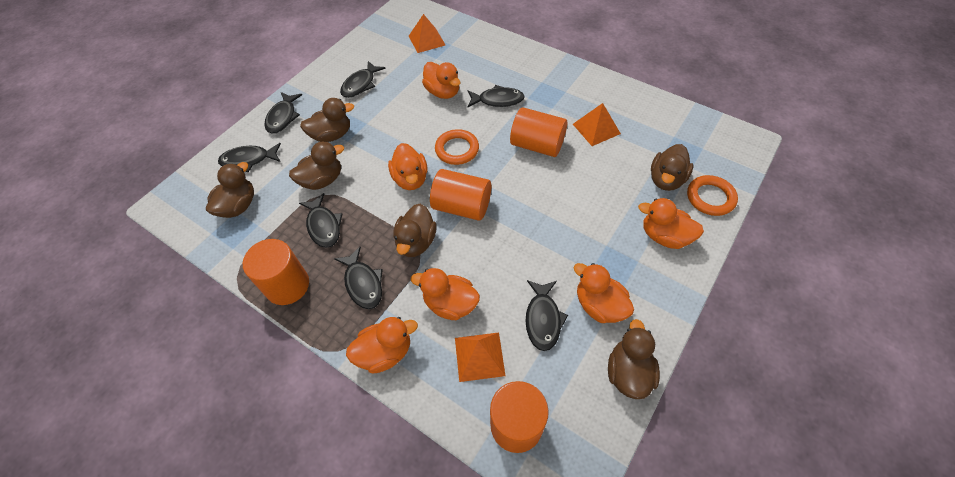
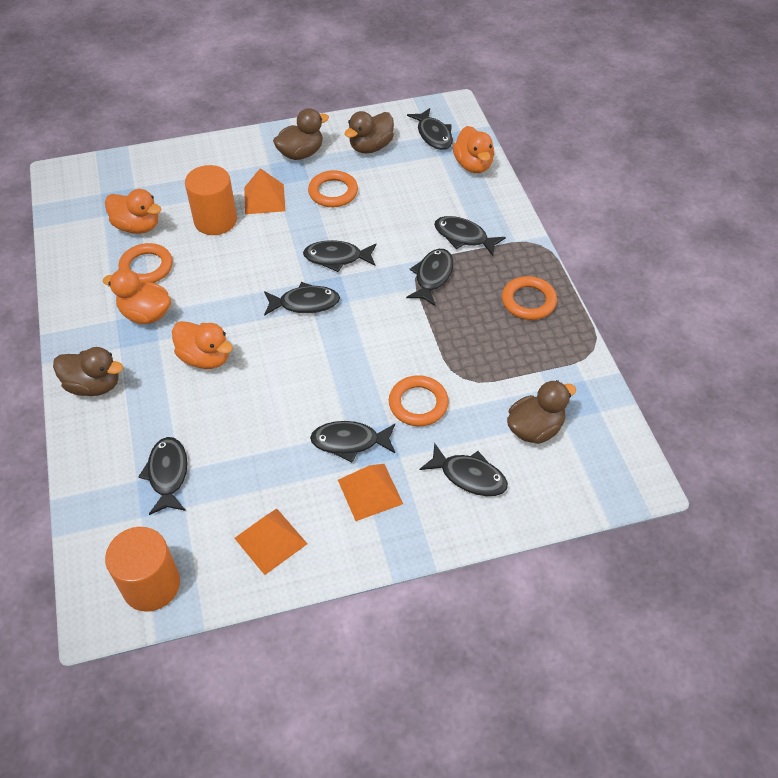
black fish: [218,143,281,172] [264,92,302,134] [299,193,342,248] [334,247,383,309] [340,61,386,98] [468,85,525,107] [526,280,568,351] = 7 -> [138,437,188,515] [264,282,340,316] [303,240,376,272] [310,421,395,462] [406,249,454,306] [407,108,453,150] [420,443,508,496] [434,216,506,256] = 8
brown duck: [206,162,254,218] [289,141,344,190] [300,98,354,142] [393,204,437,257] [608,319,660,399] [651,144,693,191] = 6 -> [53,347,123,396] [273,108,329,160] [345,111,394,153] [507,380,576,444] = 4
orange cylinder: [243,239,309,305] [430,169,491,221] [490,381,549,453] [510,107,567,157] = 4 -> [105,527,180,612] [185,165,237,235] = 2
orange duck: [346,317,418,374] [388,143,427,190] [411,268,480,320] [422,62,460,99] [574,263,634,323] [638,198,704,249] = 6 -> [103,269,171,324] [105,189,161,234] [172,321,233,369] [453,126,494,173] = 4
orange ring: [435,129,479,165] [687,175,738,216] = 2 -> [119,243,173,284] [308,170,358,207] [389,375,449,426] [502,276,557,320] = 4

